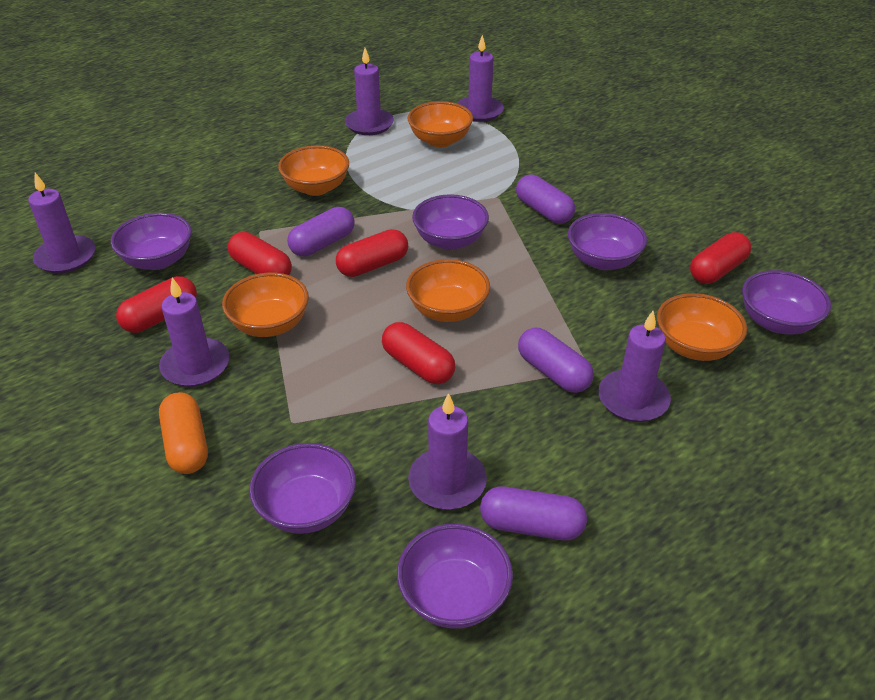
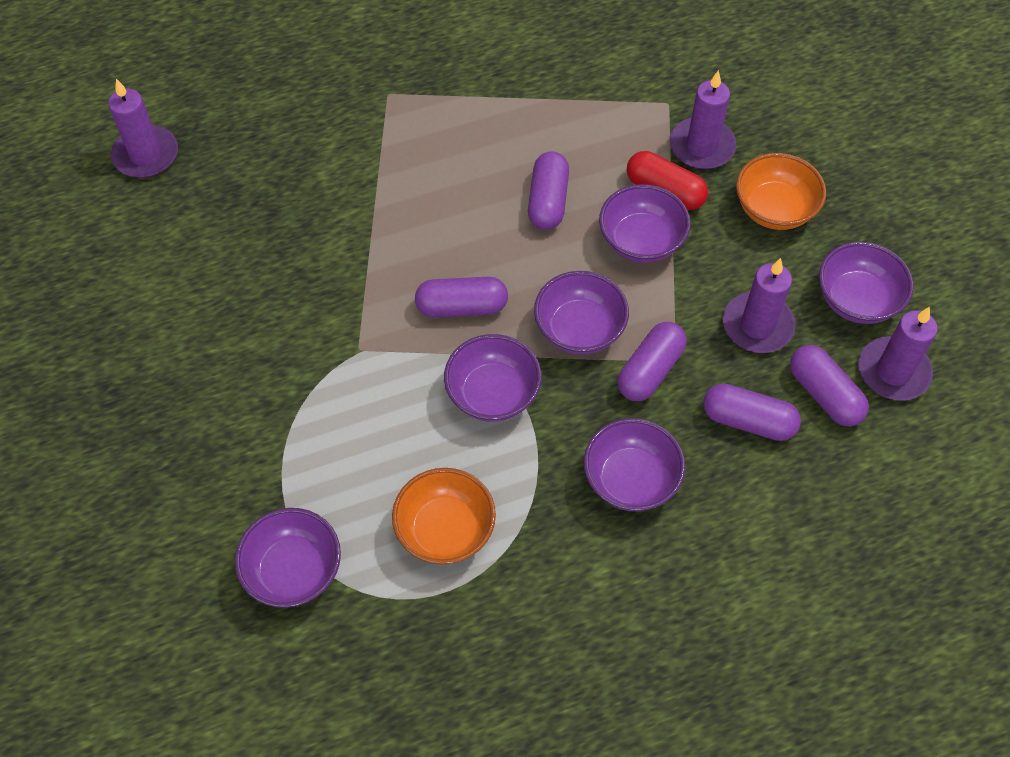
orange bowl: [222,272,309,337] [278,145,349,196] [406,259,490,322] [408,101,473,147] [657,293,747,361] = 5 -> [392,468,496,564] [736,153,826,230] = 2
orange capsule: [159,392,208,474] = 1 -> none = 0
purple candle: [29,173,96,274] [159,277,229,387] [345,48,394,135] [408,393,487,510] [457,35,504,122] [598,311,671,422] = 6 -> [108,79,178,178] [670,70,736,169] [723,258,795,353] [858,307,938,401] = 4
purple capsule: [287,207,355,256] [480,486,587,540] [516,175,575,224] [518,328,594,393] = 4 -> [415,277,508,318] [528,151,569,230] [617,322,687,401] [703,384,801,441] [790,345,869,426] = 5
red capsule: [116,276,197,333] [228,232,292,275] [336,229,408,277] [382,322,455,384] [690,232,751,284] = 5 -> [627,151,708,210] = 1

